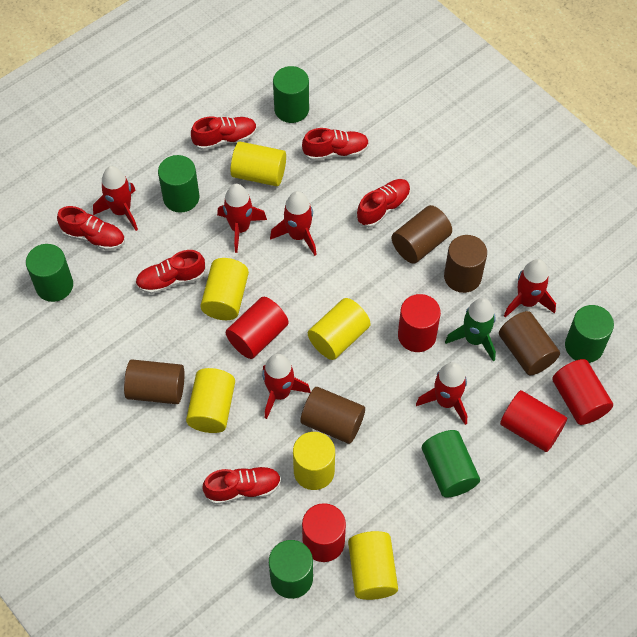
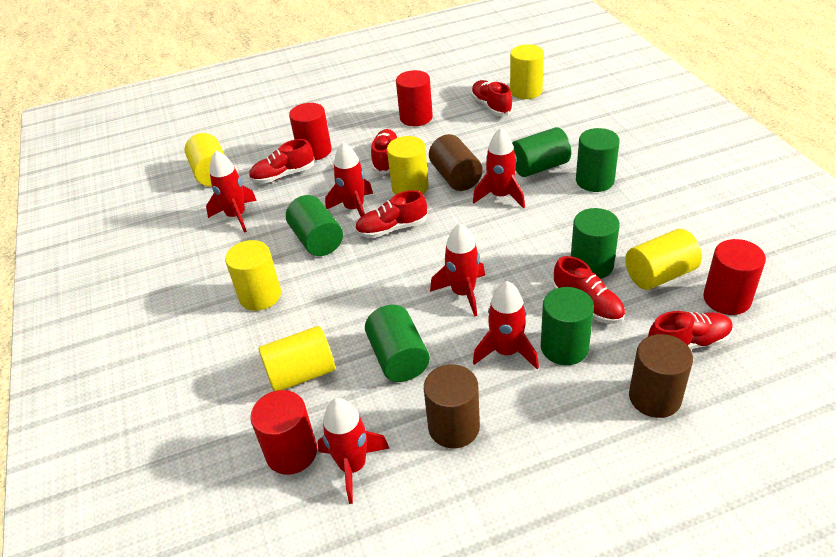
brown cylinder: [124,359,185,404] [300,387,365,444] [391,205,452,264] [444,235,487,293] [499,311,560,375] = 5 -> [424,364,480,448] [429,134,483,191] [629,334,693,418] = 3
green rocket: [445,298,496,361] = 1 -> none = 0
red cylinder: [226,297,289,359] [302,503,346,562] [398,294,441,352] [500,390,567,452] [552,359,613,425] = 5 -> [250,390,317,475] [289,103,332,160] [396,70,433,126] [703,239,766,315] = 4

